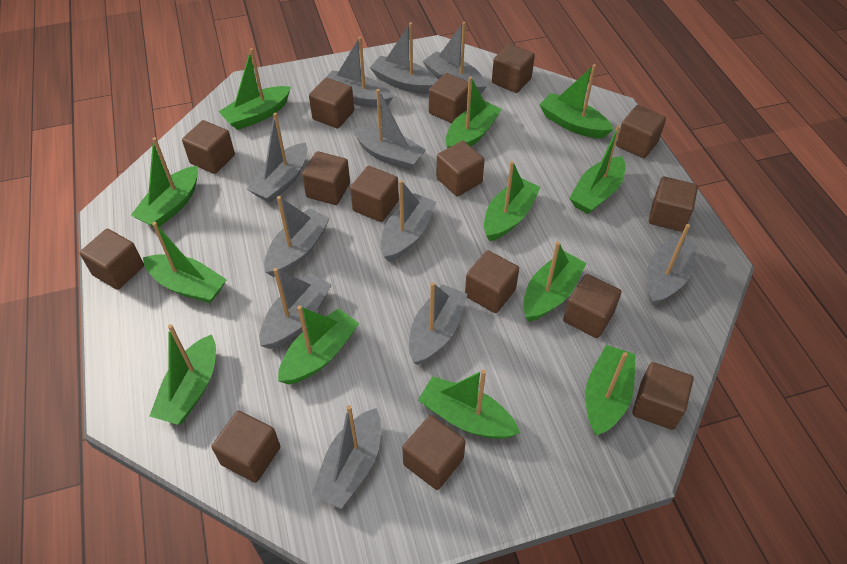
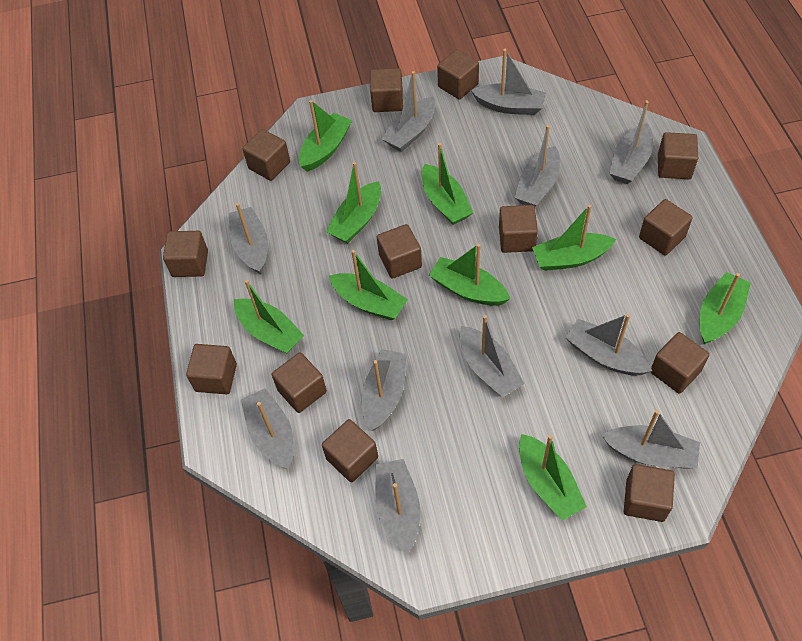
brown cube: [79,229,144,290] [182,120,235,174] [211,411,280,483] [302,151,350,205] [309,78,354,128] [350,166,399,222] [402,415,466,490] [429,73,468,123] [436,141,485,197] [465,250,519,313] [492,44,535,93] [563,274,621,338] [616,105,666,158] [632,362,694,430] [649,177,698,232] = 15 -> [163,231,208,277] [186,344,237,394] [243,129,290,181] [272,352,327,413] [322,419,378,482] [370,68,403,112] [377,224,422,279] [437,49,479,100] [499,205,538,253] [624,464,675,522] [639,199,693,256] [651,332,709,394] [658,132,698,179] = 13
green boat: [131,137,198,227] [143,222,227,303] [150,324,216,425] [218,48,291,130] [278,305,359,385] [418,370,520,439] [446,76,502,148] [484,161,541,241] [523,241,586,322] [539,64,614,138] [569,125,625,214] [585,345,635,436] = 12 -> [234,280,304,353] [299,100,352,172] [326,162,381,243] [329,250,408,320] [422,143,473,225] [429,244,510,306] [519,434,587,521] [532,205,616,271] [700,272,751,344] = 9

